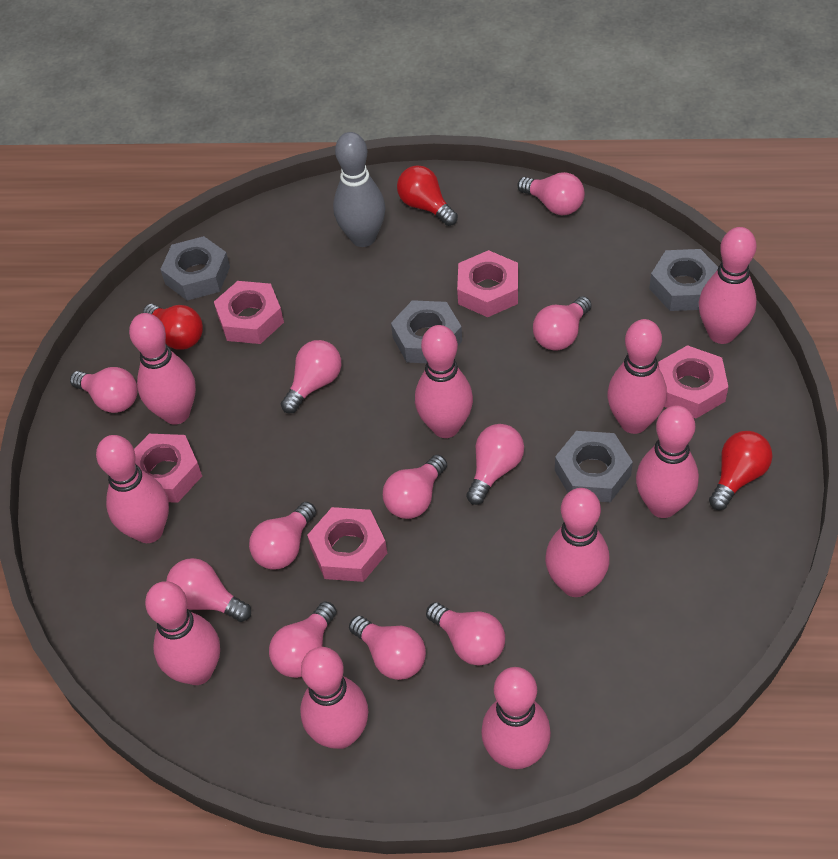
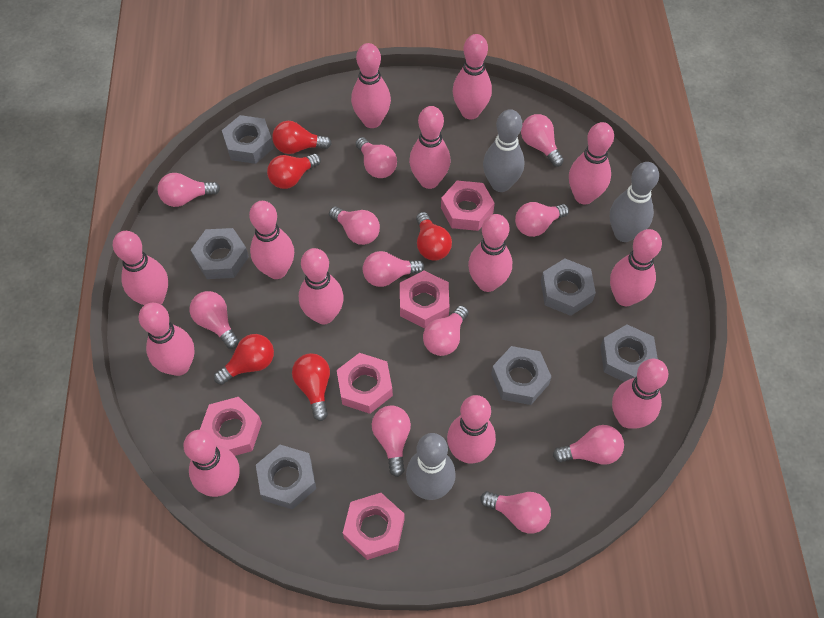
grey bowling pin: [333,132,385,247] = 1 -> [406,433,456,500] [483,109,524,192] [610,162,659,242] = 3
grey nut: [160,236,230,301] [391,300,462,363] [555,431,633,502] [649,249,718,311] = 4 -> [191,228,249,279] [222,115,274,164] [256,445,316,510] [491,346,552,405] [541,259,596,316] [600,324,658,382] = 6
pink bowling pin: [96,435,169,543] [129,313,196,425] [145,581,220,685] [300,647,369,749] [415,325,473,438] [481,667,551,769] [545,488,610,597] [607,319,667,434] [636,405,699,518] [699,227,757,344] = 10 -> [113,231,168,305] [139,303,195,376] [183,430,240,497] [249,201,294,279] [299,248,344,324] [351,43,391,128] [409,106,451,189] [447,395,496,463] [453,34,492,119] [468,214,512,292] [569,122,614,205] [610,229,662,306] [612,359,668,428] = 13
red light bulb: [143,304,203,350] [397,165,458,226] [709,431,773,510] = 3 -> [214,334,274,385] [267,153,321,189] [272,121,332,154] [292,353,330,421] [416,212,452,261] = 5

